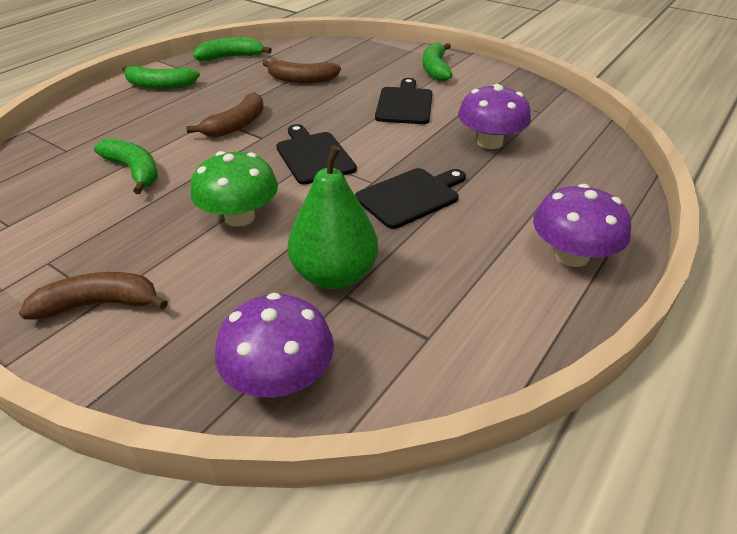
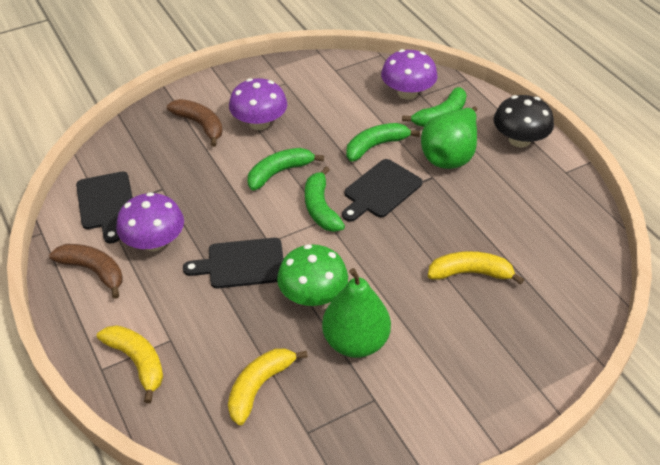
black mushroom: none = 0 -> [494,95,554,148] = 1
brown banana: [19,272,168,319] [186,92,264,137] [262,60,341,84] = 3 -> [49,244,123,299] [167,99,223,147] = 2
green pear: [288,145,378,289] = 1 -> [322,268,391,358] [421,106,477,169] = 2
yellow banana: none = 0 -> [97,325,163,403] [228,348,308,425] [428,251,524,285] = 3

